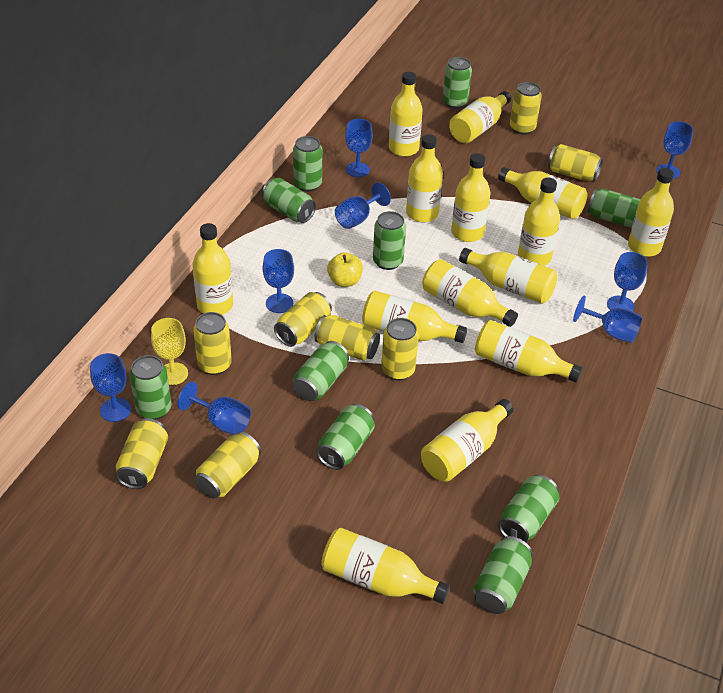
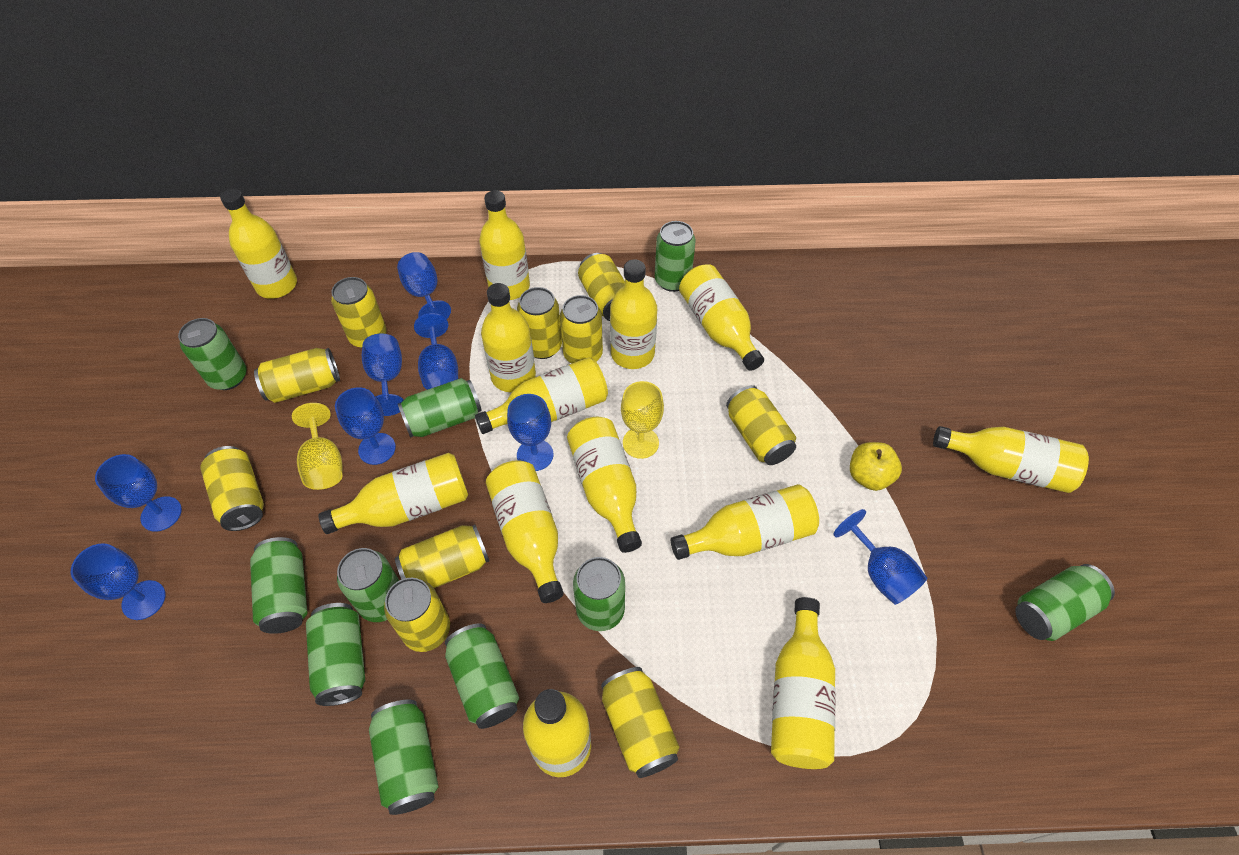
yellow bottle: [192,223,233,315] [321,528,450,604] [362,291,467,343] [389,72,423,157] [406,134,443,222] [421,399,514,482] [422,259,518,327] [449,91,511,143] [451,153,491,242] [459,248,558,304] [475,320,583,383] [498,167,588,219] [518,178,560,266] [628,168,674,257] = 14 -> [220,189,297,299] [318,453,468,534] [475,357,608,434] [479,190,530,300] [481,283,536,392] [486,460,564,603] [523,689,591,777] [567,417,642,553] [610,259,657,369] [671,484,819,560] [679,264,764,371] [771,597,836,769] [933,426,1089,493] = 13
yellow can: [115,418,168,489] [193,312,232,375] [195,432,261,499] [274,292,332,347] [315,315,380,361] [381,318,419,380] [510,82,542,135] [548,144,603,182] = 8 -> [200,446,264,531] [254,348,340,403] [331,277,387,348] [384,578,450,652] [395,525,489,588] [517,287,562,359] [560,295,603,364] [578,253,625,321] [601,667,679,778] [726,385,796,465] = 10
yellow goblet: [151,318,188,385] = 1 -> [292,403,343,490] [621,381,664,459] = 2

